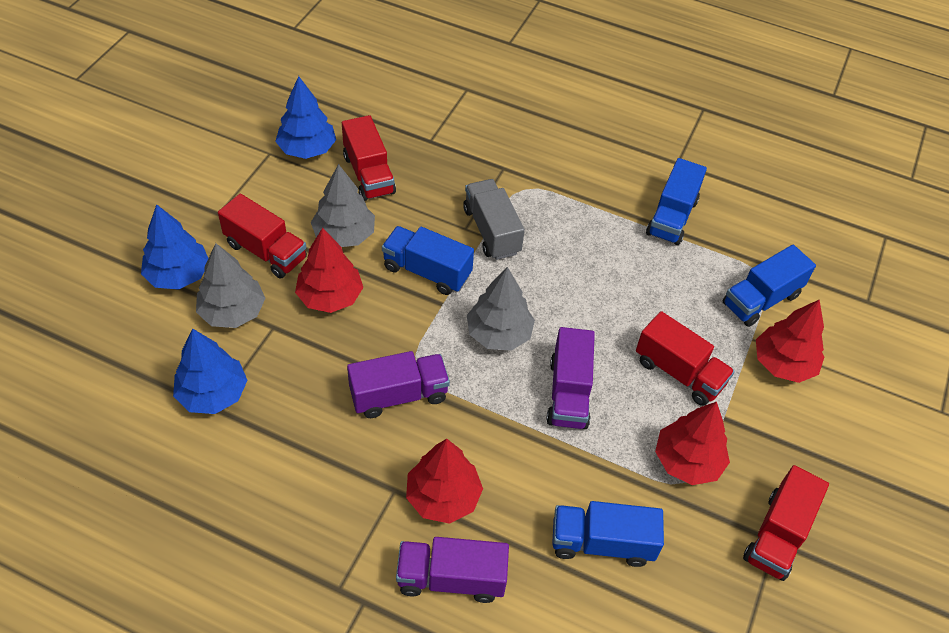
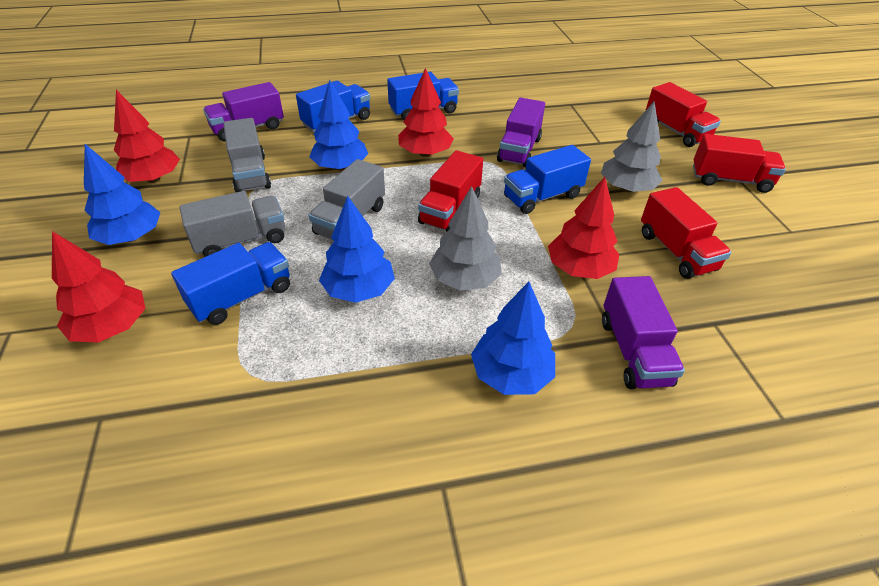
blue tree: [141,204,208,290] [173,329,247,414] [275,76,336,159] = 3 -> [84,144,160,245] [309,80,368,171] [319,196,395,303] [471,282,555,395] = 4
grey tree: [196,243,265,328] [311,164,375,247] [467,267,535,351] = 3 -> [429,186,502,290] [601,101,663,192] = 2
grey truck: [463,179,525,260] = 1 -> [179,191,285,257] [223,118,271,192] [309,159,385,239] = 3

